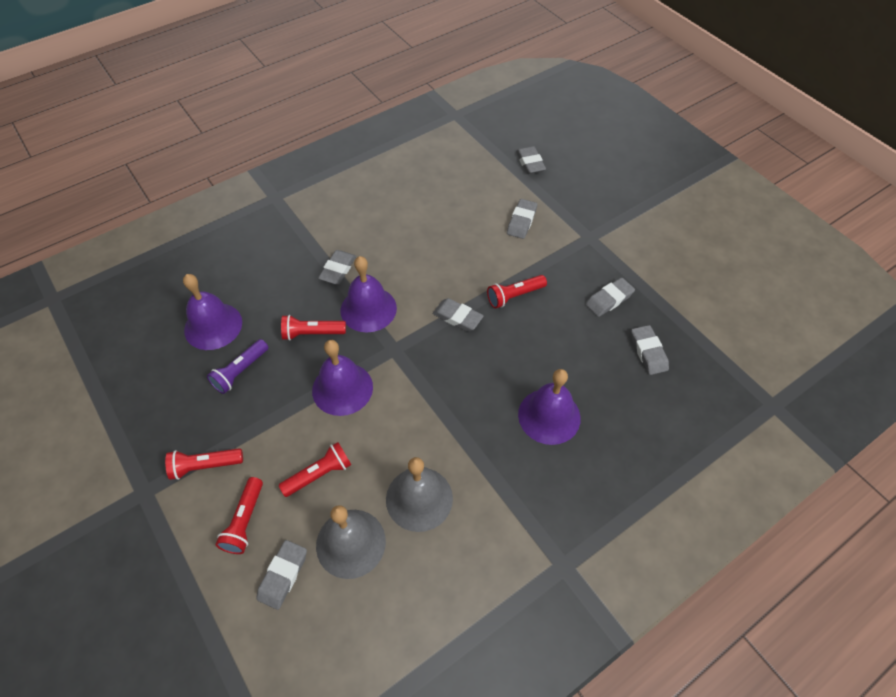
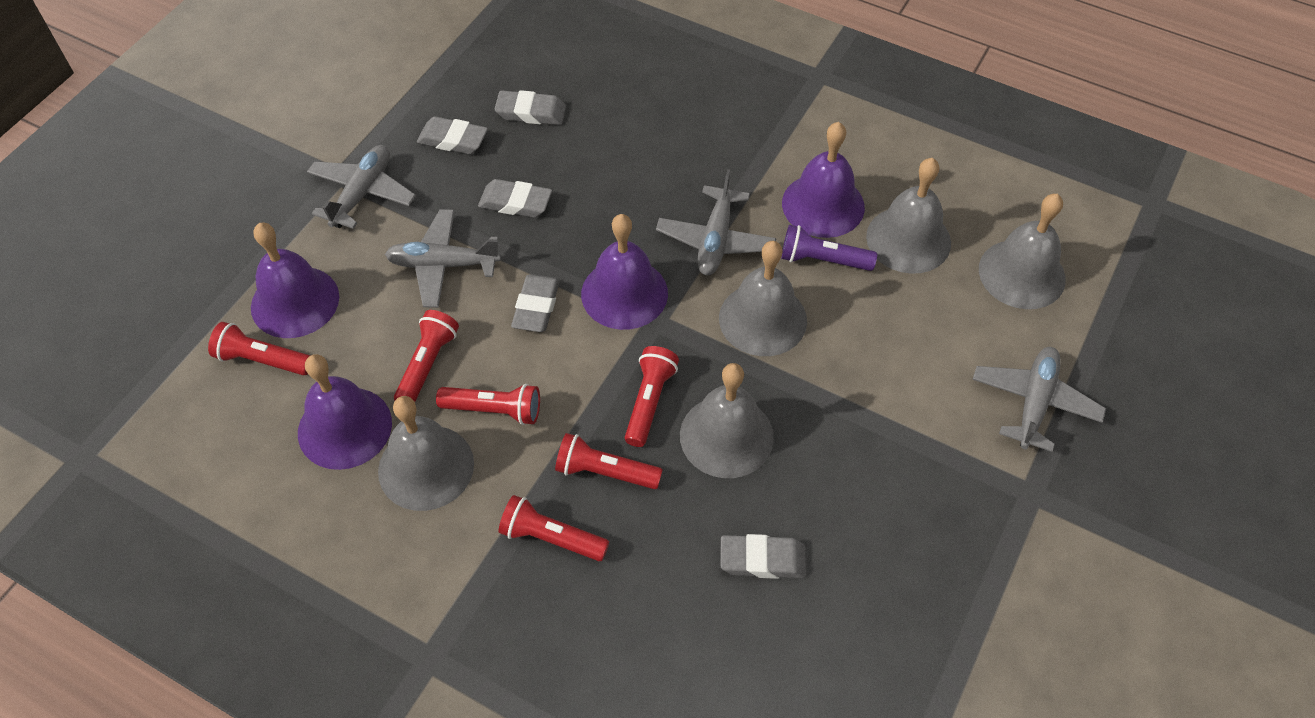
grey bell: [316,505,386,579] [386,457,453,532] = 2 -> [378,396,474,511] [680,363,774,478] [719,241,807,356] [866,158,951,274] [979,194,1066,309] = 5
grey eraser: [256,540,307,610] [318,250,356,284] [432,298,484,331] [507,199,537,239] [516,146,546,174] [586,278,635,317] [631,325,669,375] = 7 -> [417,116,488,154] [478,179,552,218] [495,90,566,125] [511,274,560,332] [720,534,806,579] = 5
grey plane: none = 0 -> [307,145,416,229] [385,209,501,308] [656,169,776,275] [972,347,1106,452] = 4
red flashlight: [165,448,243,480] [216,477,263,554] [279,442,351,497] [281,315,346,341] [487,275,547,308] = 5 -> [208,322,310,375] [394,310,459,401] [436,384,540,425] [499,495,609,561] [555,433,663,489] [625,346,679,447] = 6

